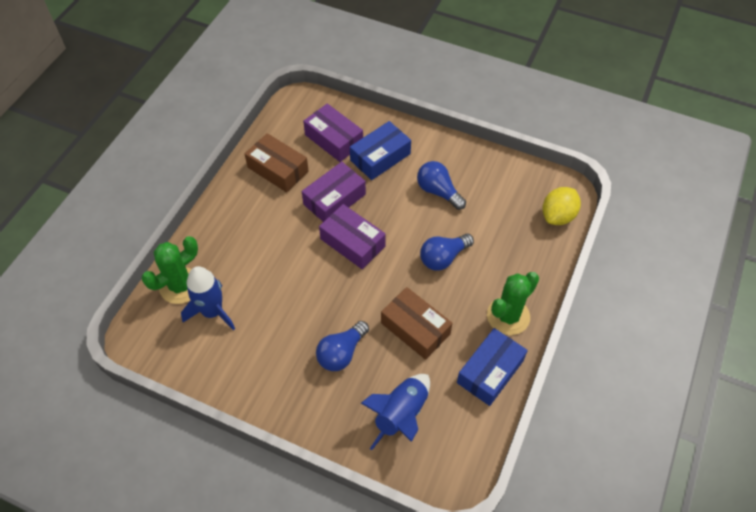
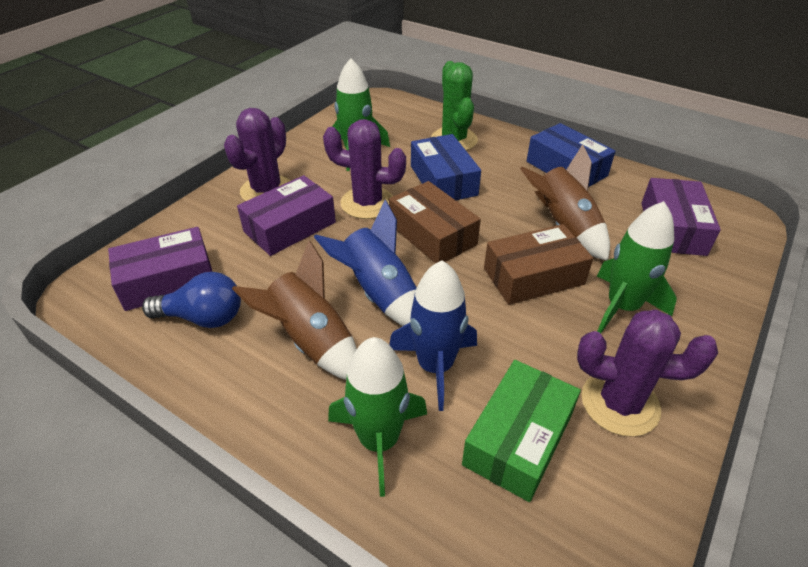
blue light bulb: [316,321,369,371] [417,161,466,210] [420,234,474,271] = 3 -> [142,272,241,328] = 1
brown rocket: none = 0 -> [232,240,357,380] [520,144,610,261] = 2
green box: none = 0 -> [462,360,581,502] = 1
green cactus: [141,236,198,304] [487,272,539,335] = 2 -> [431,61,478,150] = 1
green rocket: none = 0 -> [328,337,427,497] [332,58,390,171] [597,201,677,334] = 3
purple cactus: none = 0 -> [224,108,290,201] [323,119,406,219] [577,309,718,437] = 3
yellow lemon: [542,187,581,225] = 1 -> none = 0

